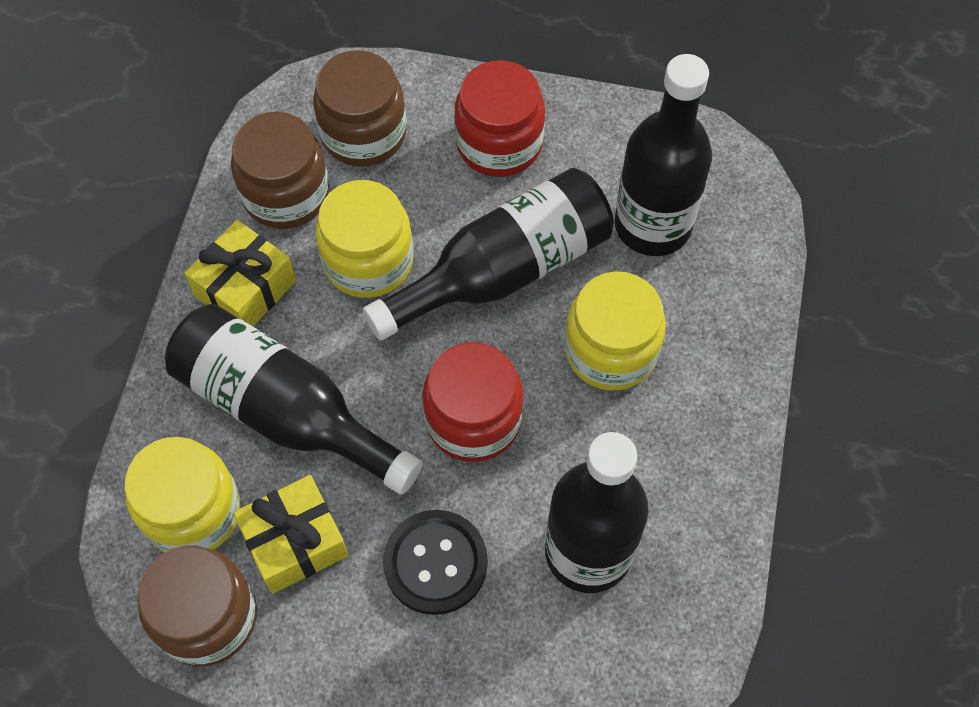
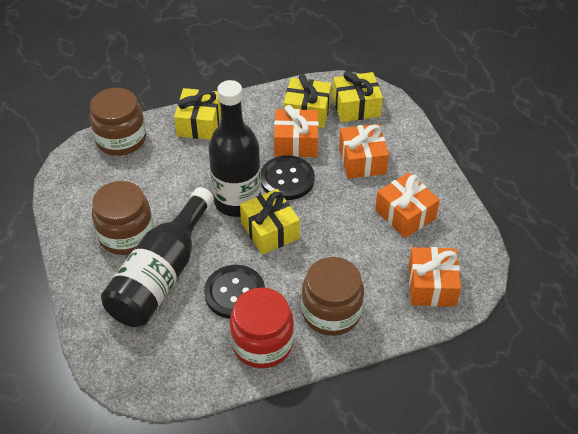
black bottle: [165,304,422,495] [363,168,614,340] [545,432,649,593] [614,54,712,256] = 4 -> [101,187,214,327] [209,80,261,217] = 2
black button: [383,510,488,615] = 1 -> [204,265,265,319] [261,155,315,200] = 2
orange gift: none = 0 -> [274,105,319,157] [339,124,389,179] [375,173,440,238] [408,247,461,307] = 4
red jar: [422,342,524,462] [454,60,545,177] = 2 -> [230,288,294,368] = 1
yellow gift: [184,220,296,326] [233,475,349,594] = 2 -> [174,88,221,140] [240,189,300,255] [284,74,332,128] [332,71,383,122] = 4
yellow jar: [124,437,241,552] [315,180,413,298] [565,271,666,391] = 3 -> none = 0

